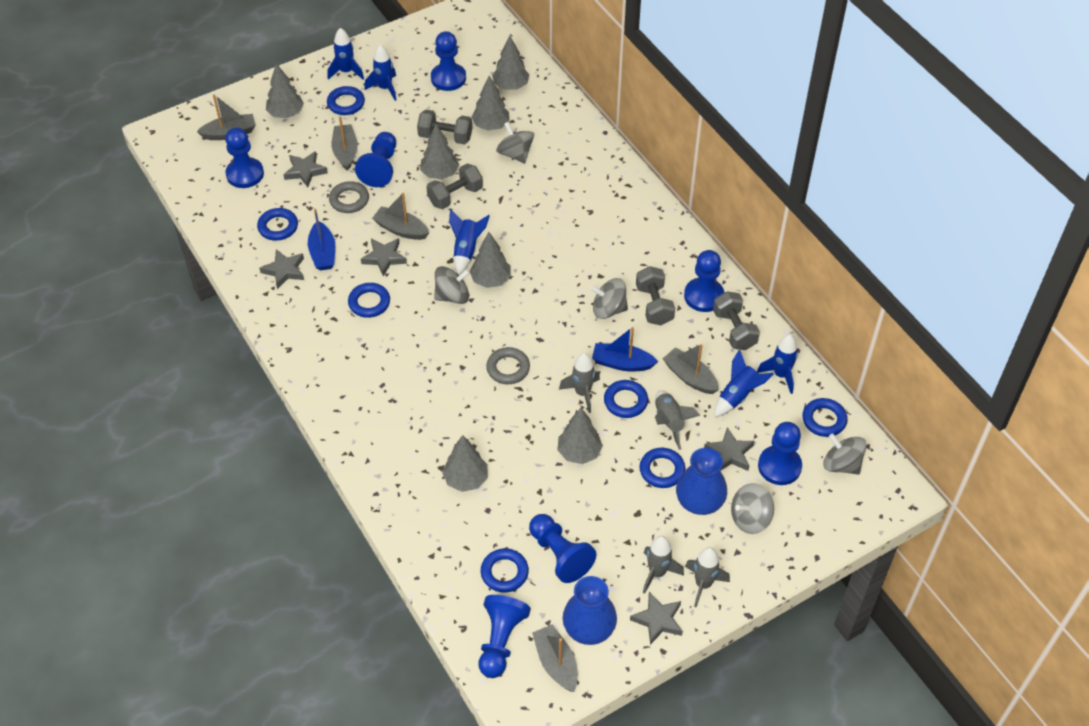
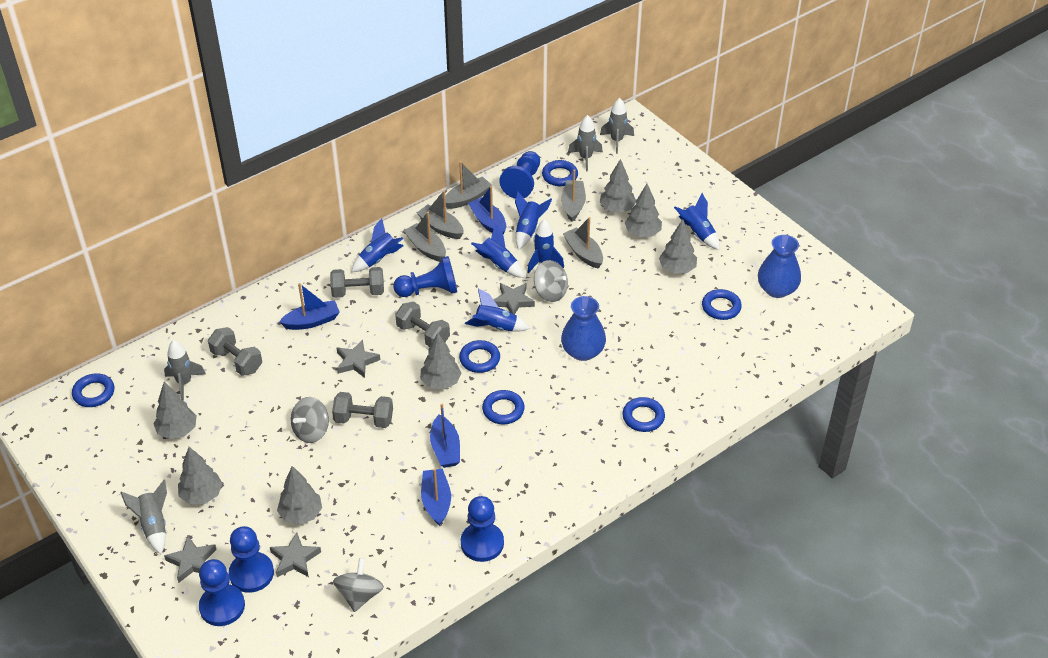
blue boat: [308,209,336,271] [592,327,658,371] = 2 -> [279,283,340,330] [421,468,451,526] [430,404,460,468] [468,186,506,234] = 4
blue pawn: [225,127,264,188] [355,132,396,187] [431,31,466,91] [479,595,531,678] [529,514,596,583] [684,250,724,312] [758,422,802,485] = 7 -> [199,559,245,626] [229,526,274,593] [393,256,457,297] [461,496,504,562] [499,151,540,199] = 5
blue ring: [257,208,298,241] [327,86,365,115] [348,283,390,318] [481,548,529,593] [604,380,648,418] [640,448,685,488] [802,398,848,437] = 7 -> [72,373,114,407] [459,340,500,373] [482,390,525,424] [542,160,578,186] [622,397,665,432] [702,289,742,320] = 6
blue rocket: [328,28,364,80] [365,45,397,101] [449,209,490,275] [714,349,773,417] [757,334,798,394] = 5 -> [351,218,404,272] [465,288,530,332] [471,223,524,278] [515,191,552,250] [527,219,564,273] [674,193,720,250] = 6
grey ring: [329,181,369,213] [486,347,530,384] = 2 -> none = 0
grey spinning top: [434,266,470,304] [496,122,534,164] [590,278,628,319] [731,483,774,534] [823,433,867,475] = 5 -> [291,397,329,443] [333,558,384,612] [534,260,568,302] = 3
grey star: [259,249,304,289] [283,151,328,187] [361,238,407,276] [630,592,683,645] [704,428,754,471] = 5 -> [164,536,217,583] [270,532,321,577] [337,340,380,378] [493,283,535,314] = 4

